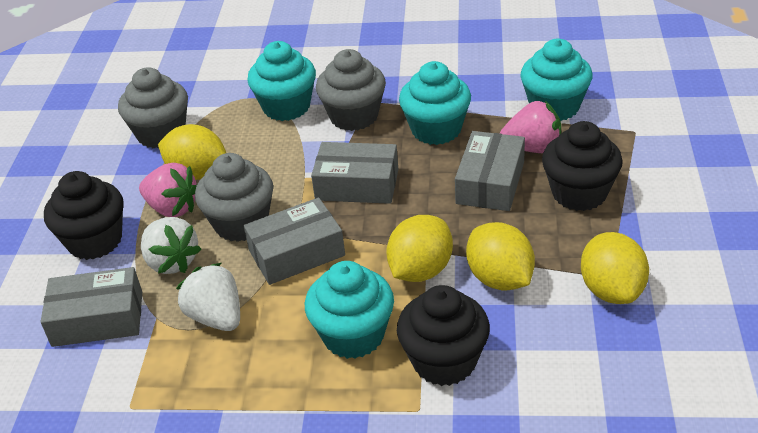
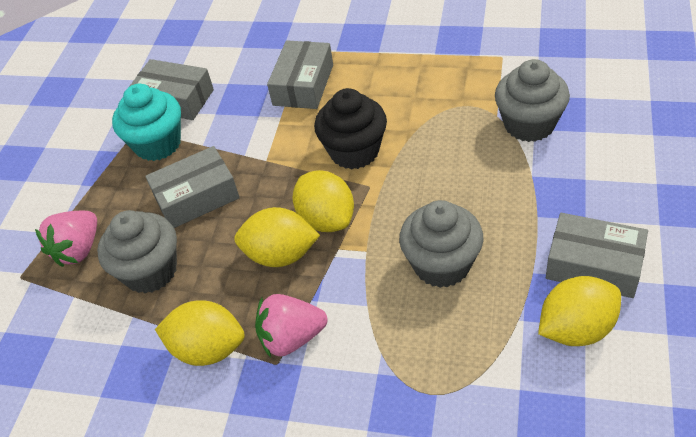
black cupcake: [44,171,124,260] [397,285,490,386] [542,121,623,211] = 3 -> [314,88,387,170] = 1
turquoise cupcake: [247,41,316,121] [305,261,394,359] [399,61,471,145] [521,39,593,121] = 4 -> [112,84,181,161] = 1
white strawberry: [141,217,201,274] [176,263,240,331] = 2 -> none = 0

